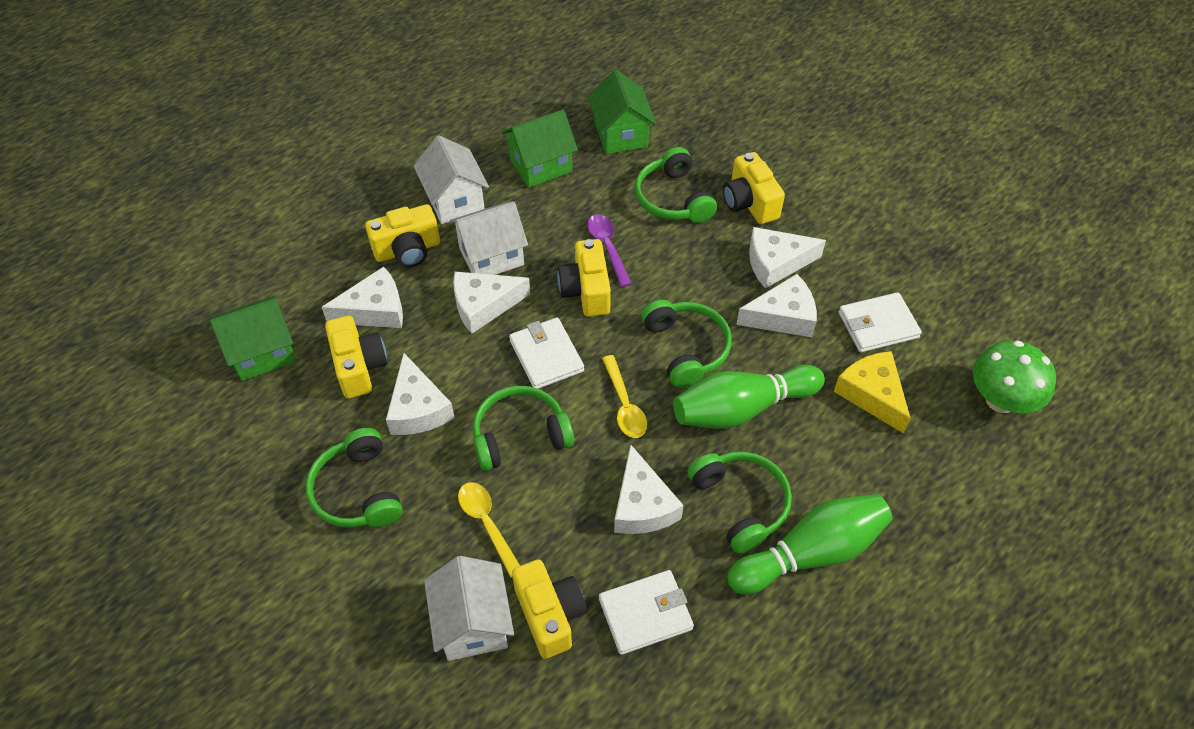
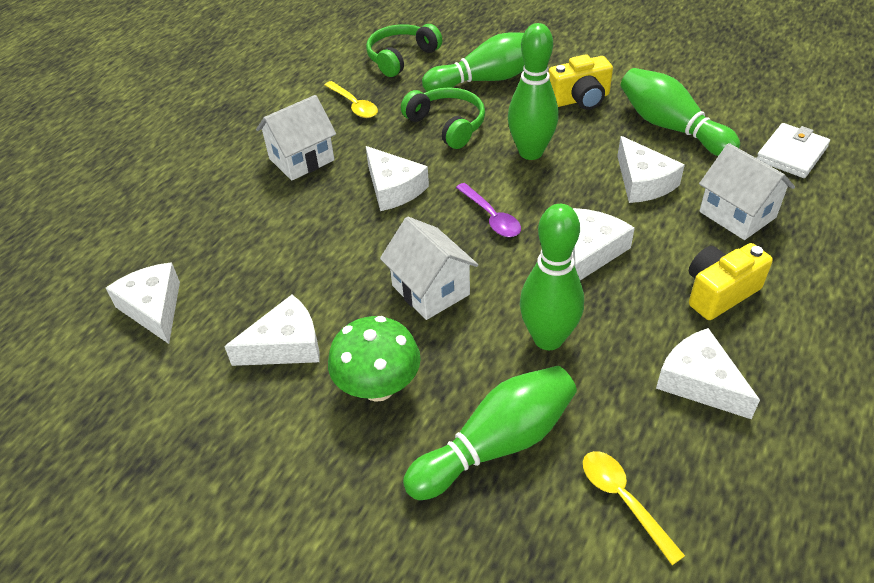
green bowling pin: [673,365,825,429] [727,494,893,594] = 2 -> [403,366,577,500] [422,33,524,92] [508,23,559,160] [520,204,584,350] [621,68,740,156] = 5
green headphones: [305,428,403,528] [473,386,574,471] [635,147,717,223] [641,300,732,388] [687,451,792,554] = 5 -> [366,24,442,77] [401,87,485,149] = 2
green house: [210,296,296,381] [502,109,578,188] [588,70,656,154] = 3 -> none = 0
white wallet: [509,317,584,389] [599,570,694,655] [839,292,922,352] = 3 -> [757,123,830,178] = 1
yellow camera: [325,316,387,398] [365,204,440,267] [512,559,587,659] [557,239,611,316] [723,152,785,224] = 5 -> [549,54,613,110] [689,243,773,320] = 2
yellow cheese: [834,351,911,434] = 1 -> none = 0

